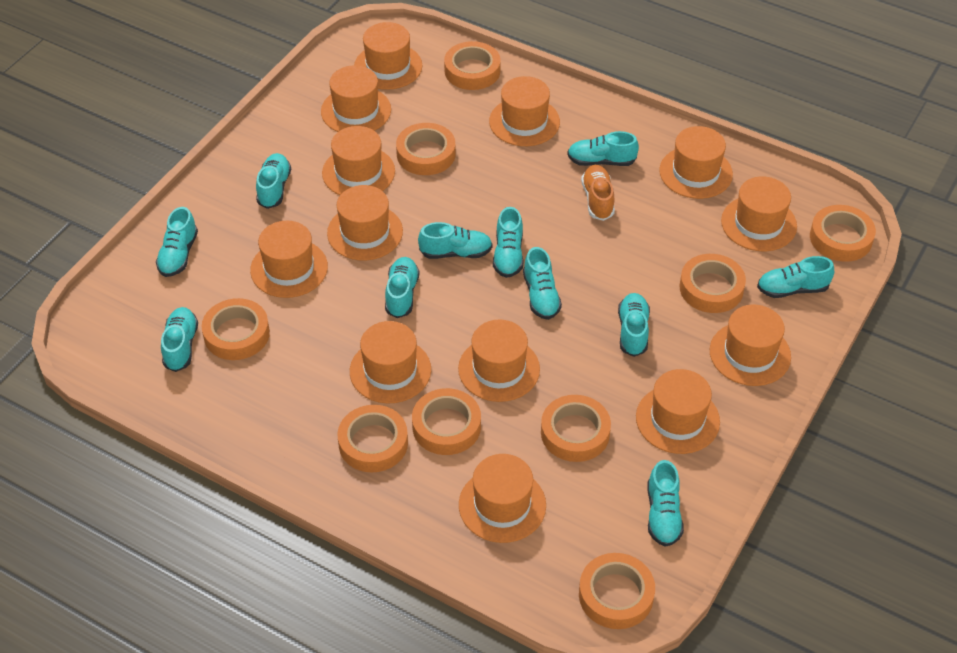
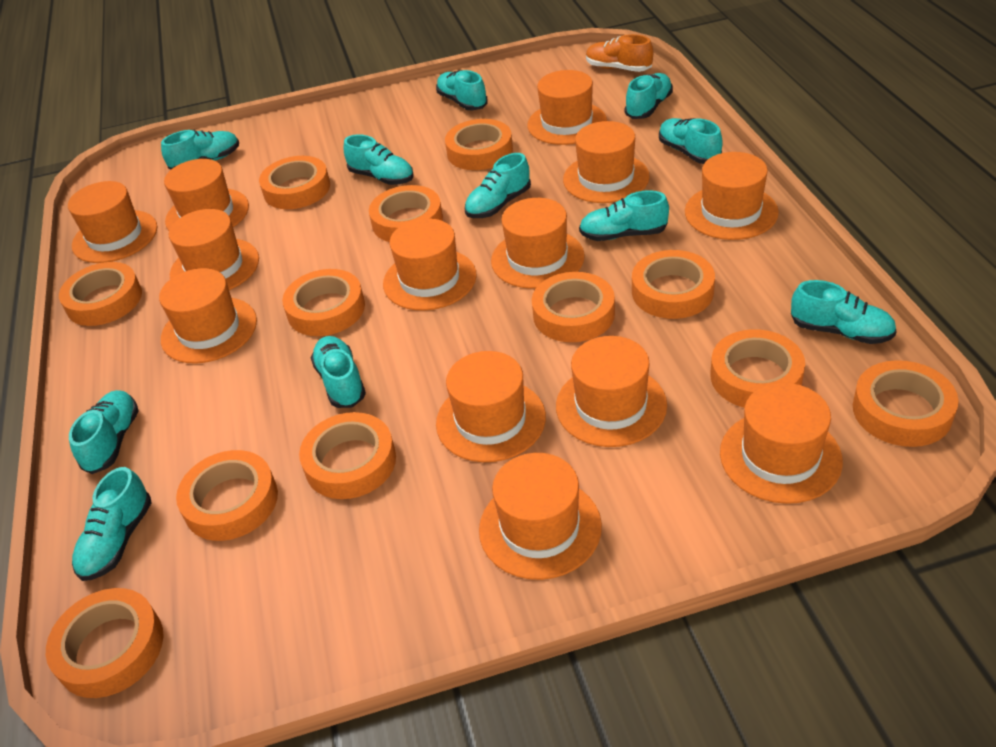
orange tape: [202,298,270,360] [337,405,408,472] [396,123,456,175] [412,388,481,455] [444,41,501,90] [541,395,611,462] [579,553,655,629] [680,254,746,313] [810,205,876,262] = 9 -> [46,588,164,698] [59,262,142,326] [176,450,278,541] [259,156,330,209] [282,269,365,336] [299,412,396,499] [369,185,443,242] [445,119,513,170] [532,272,615,342] [632,250,715,319] [710,329,805,408] [853,360,959,447] = 12

